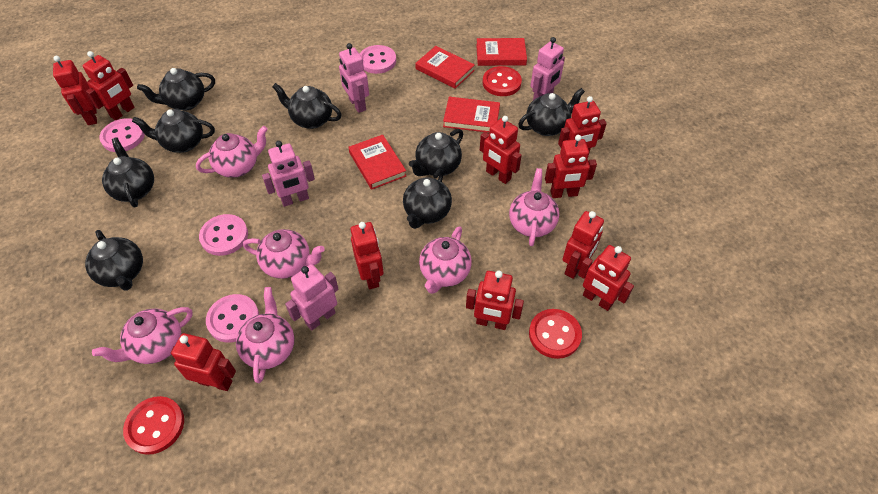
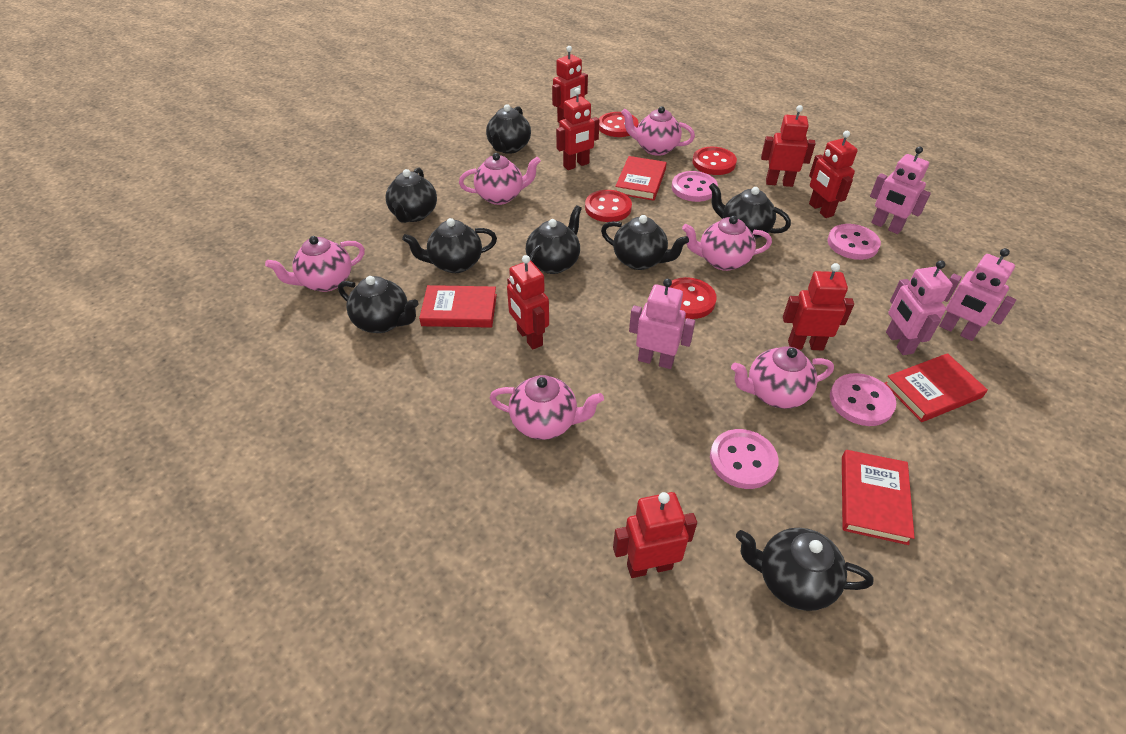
red button: [123,396,184,455] [483,66,522,96] [529,309,582,359] = 3 -> [585,190,632,222] [599,112,639,137] [670,277,717,319] [692,147,737,175] = 4
red robot: [53,56,97,125] [82,51,135,120] [170,333,236,391] [351,222,384,289] [466,271,524,330] [480,116,522,184] [545,135,597,198] [558,96,607,156] [563,211,604,279] [578,245,634,311] = 10 -> [507,255,549,349] [552,46,588,123] [556,88,599,170] [613,492,697,578] [761,105,816,187] [783,263,854,351] [809,131,858,218] = 7

